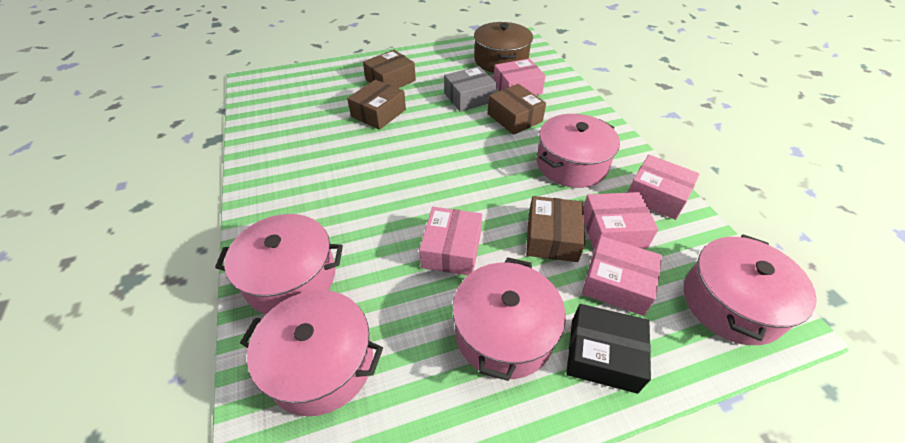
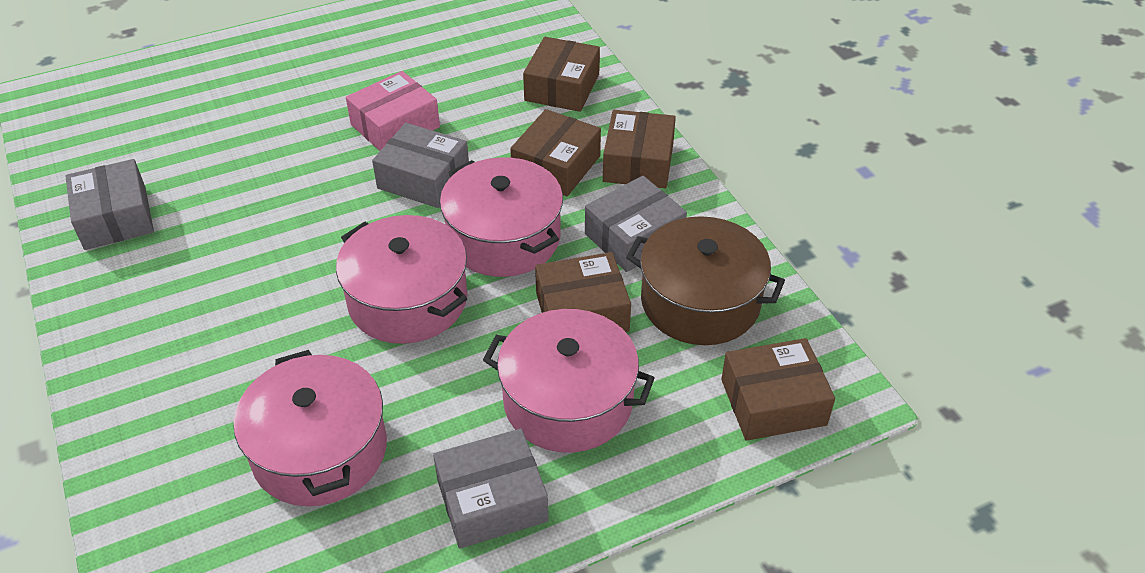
black box: [566,304,651,394] = 1 -> none = 0
brown box: [347,80,406,130] [363,50,416,88] [488,84,546,135] [526,196,585,262] = 4 -> [510,109,601,196] [523,37,600,112] [535,252,631,332] [603,110,676,188] [721,338,835,441] = 5
grey box: [444,66,497,112] = 1 -> [65,159,154,250] [372,123,469,208] [433,428,549,549] [585,176,687,272] = 4
pink box: [419,207,482,275] [493,58,546,95] [582,236,662,316] [583,192,658,250] [628,155,700,220] = 5 -> [346,71,440,151] = 1
pink pot: [215,214,343,314] [240,290,383,416] [452,257,565,381] [537,114,620,188] [684,234,817,345] = 5 -> [233,350,387,506] [336,215,467,344] [440,157,563,277] [483,309,655,453] = 4

